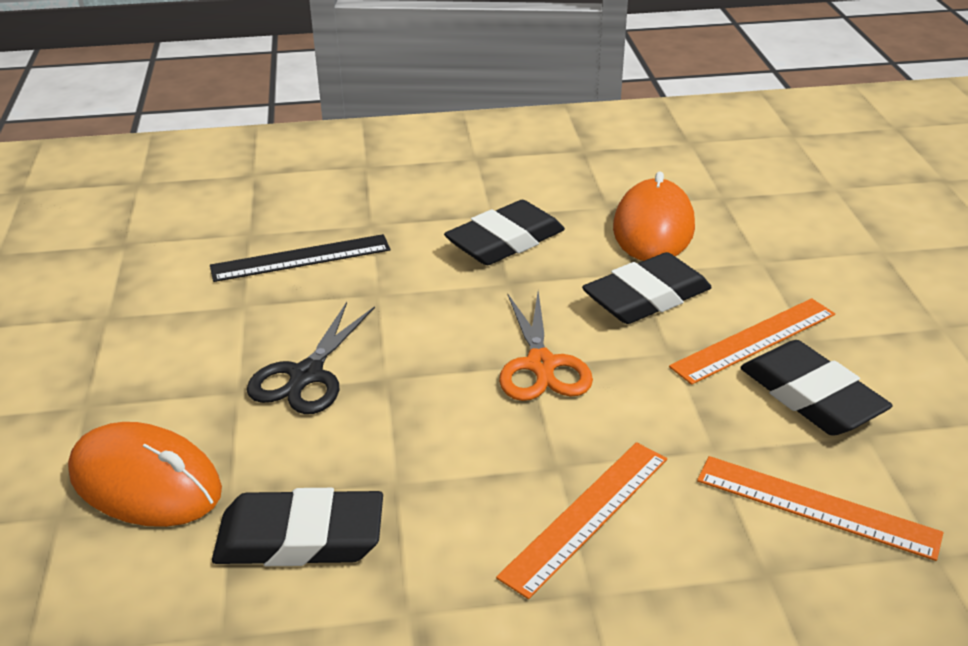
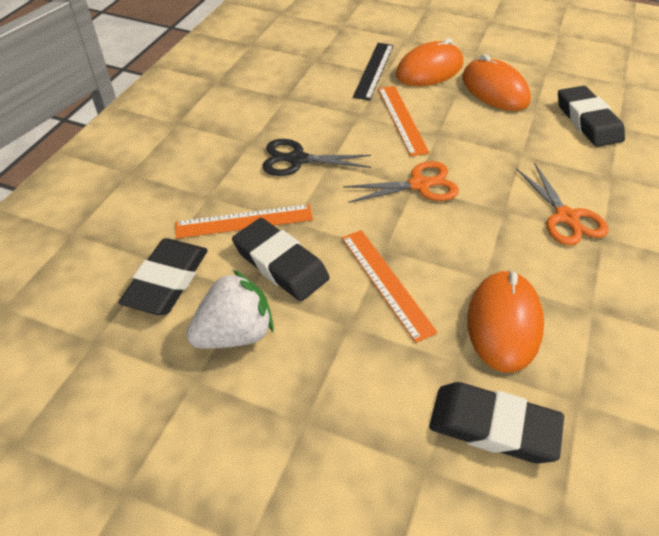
orange mouse: [68,422,222,527] [613,171,695,261] = 2 -> [396,38,463,86] [462,54,531,111] [467,270,544,373] = 3
orange scissors: [499,291,593,401] = 1 -> [343,161,459,203] [516,163,608,246] = 2
white strawberry: none = 0 -> [186,270,274,349] = 1

